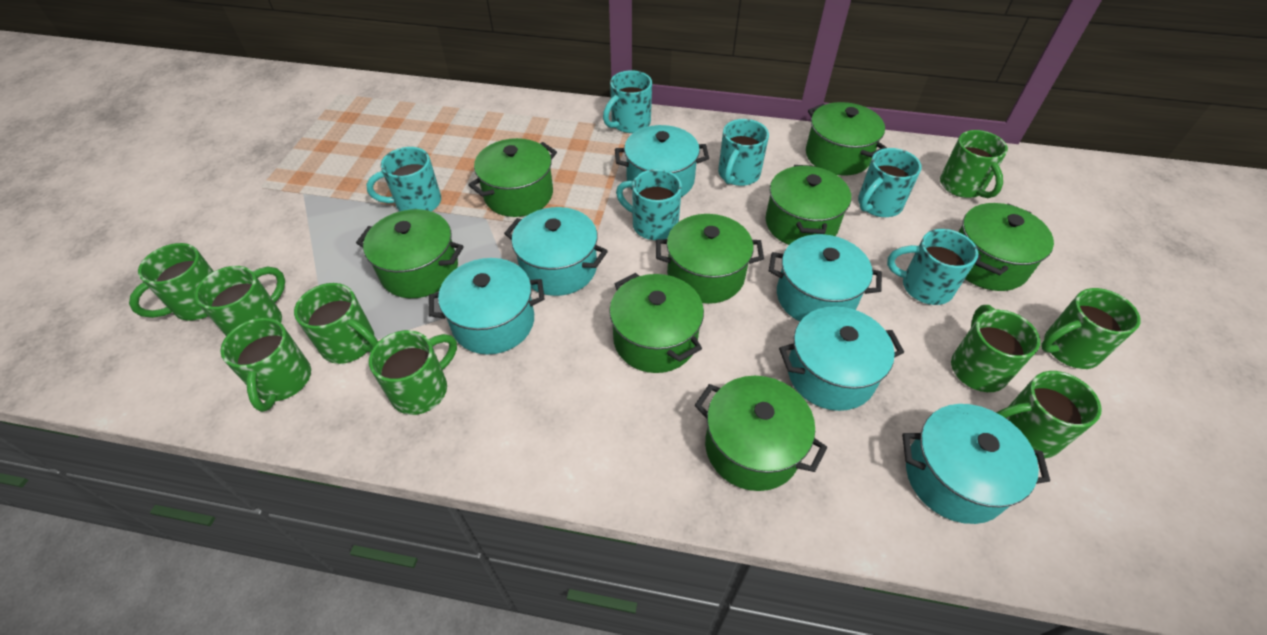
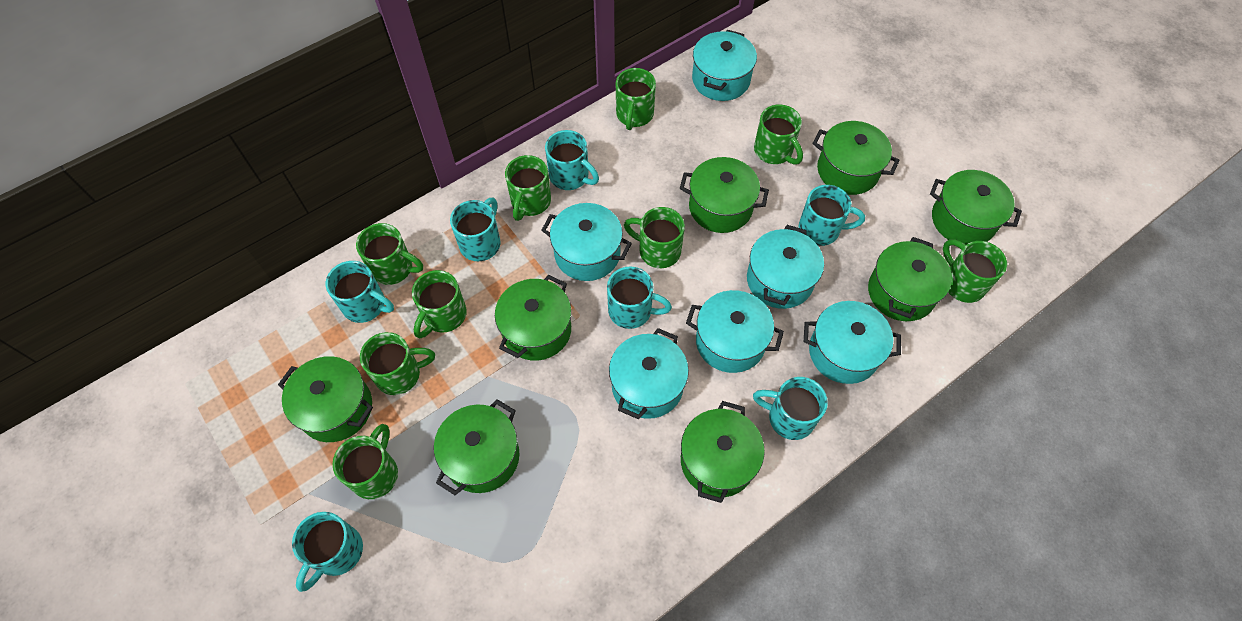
turquoise mug: [366,147,441,211] [603,70,652,133] [616,169,682,240] [718,119,769,186] [858,148,921,217] [887,229,979,305] = 6 -> [292,512,363,592] [326,261,394,323] [450,198,500,261] [545,130,599,190] [607,266,672,329] [753,377,828,440] [799,185,865,246] = 7

